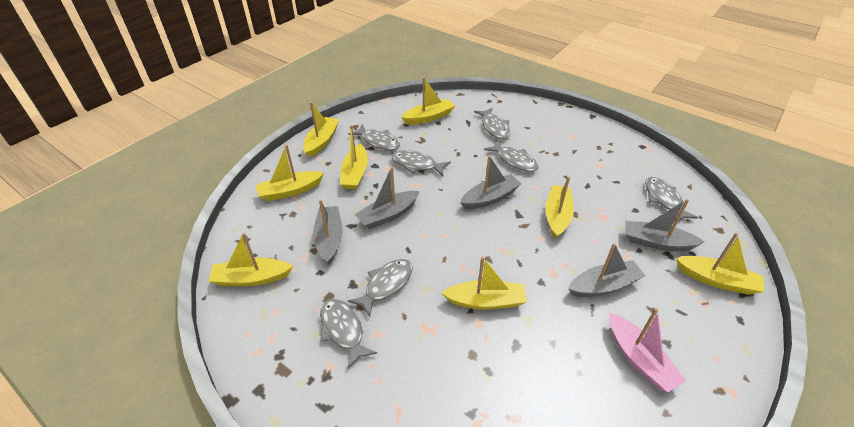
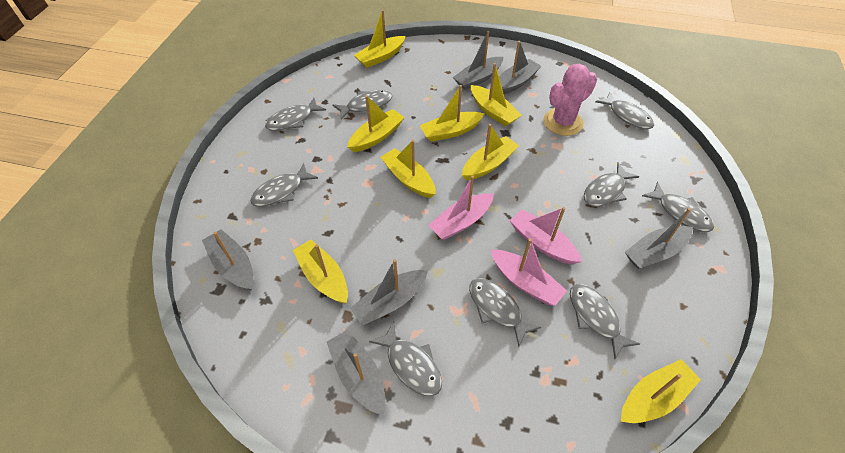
grey boat: [313,200,343,264] [355,167,420,229] [460,156,521,209] [568,243,645,297] [625,199,704,251] = 5 -> [202,229,254,291] [327,330,386,416] [350,259,428,326] [453,31,503,90] [499,41,541,94] [625,208,693,269] = 6
grey fish: [320,298,377,369] [348,124,400,150] [348,259,413,317] [392,150,451,176] [474,108,510,139] [484,140,539,172] [645,177,698,220] = 7 -> [250,163,318,207] [265,98,326,131] [333,90,392,120] [369,322,442,396] [469,278,541,346] [570,284,640,360] [584,163,640,207] [595,91,654,130] [642,182,714,232] = 9
pink boat: [609,308,686,392] = 1 -> [428,176,494,240] [491,238,567,306] [510,207,582,265] = 3
pink cactus: none = 0 -> [543,64,597,136] = 1

